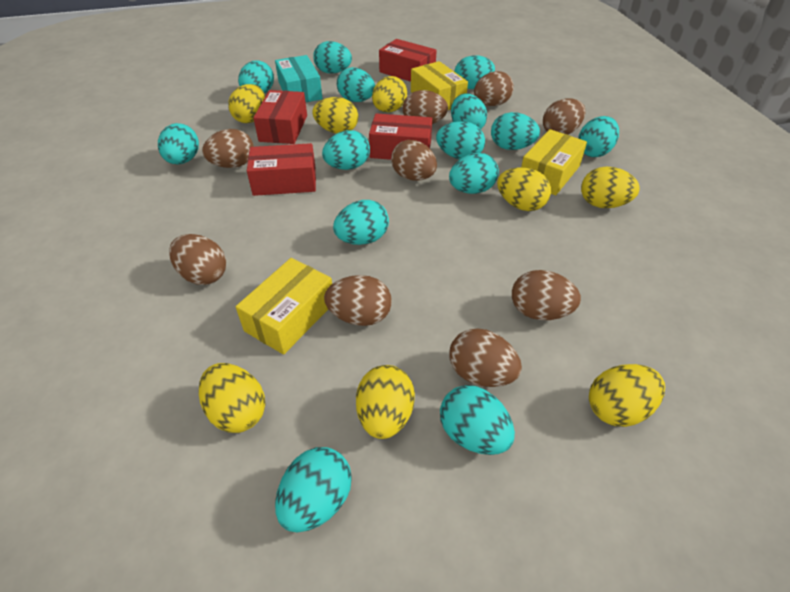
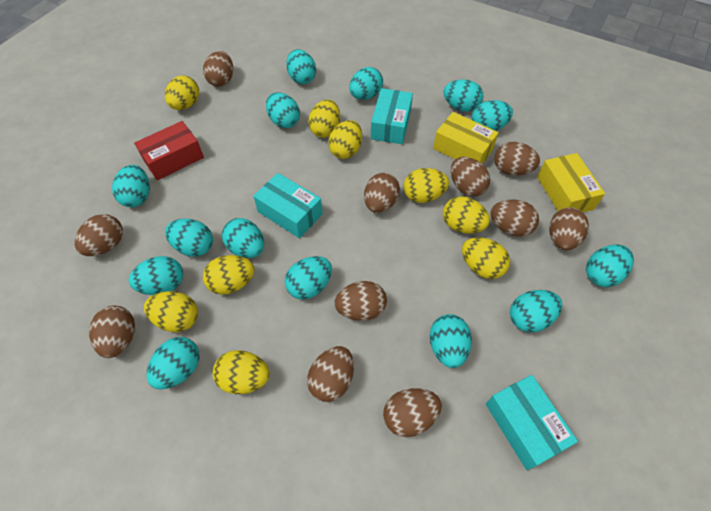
brown egg: [169,234,226,285] [202,129,254,168] [324,275,392,326] [391,140,437,181] [403,90,448,124] [449,328,522,387] [474,71,514,106] [512,270,581,320] [543,99,585,135] = 9 -> [75,214,123,256] [89,305,135,358] [203,51,233,86] [307,346,354,402] [334,281,387,321] [364,173,400,213] [383,388,442,437] [451,157,490,197] [490,199,539,237] [494,142,540,175] [549,207,589,250] = 11
red box: [247,143,316,196] [253,90,307,144] [369,113,432,160] [379,39,437,82] = 4 -> [134,121,204,180] = 1
turquoise box: [275,55,322,102] = 1 -> [253,173,323,238] [371,88,413,144] [486,375,578,470] = 3
yellow box: [236,258,332,355] [411,61,468,110] [521,129,587,195] = 3 -> [433,112,499,164] [537,153,605,212] = 2
yellow egg: [199,363,265,433] [228,84,265,123] [312,97,358,134] [356,365,415,439] [372,76,407,112] [497,167,551,211] [581,167,640,208] [589,364,665,427] = 8 -> [144,291,198,332] [165,76,199,110] [203,255,254,295] [213,350,270,394] [308,100,340,138] [328,120,362,159] [404,168,449,203] [443,196,490,233] [462,237,510,279] = 9

